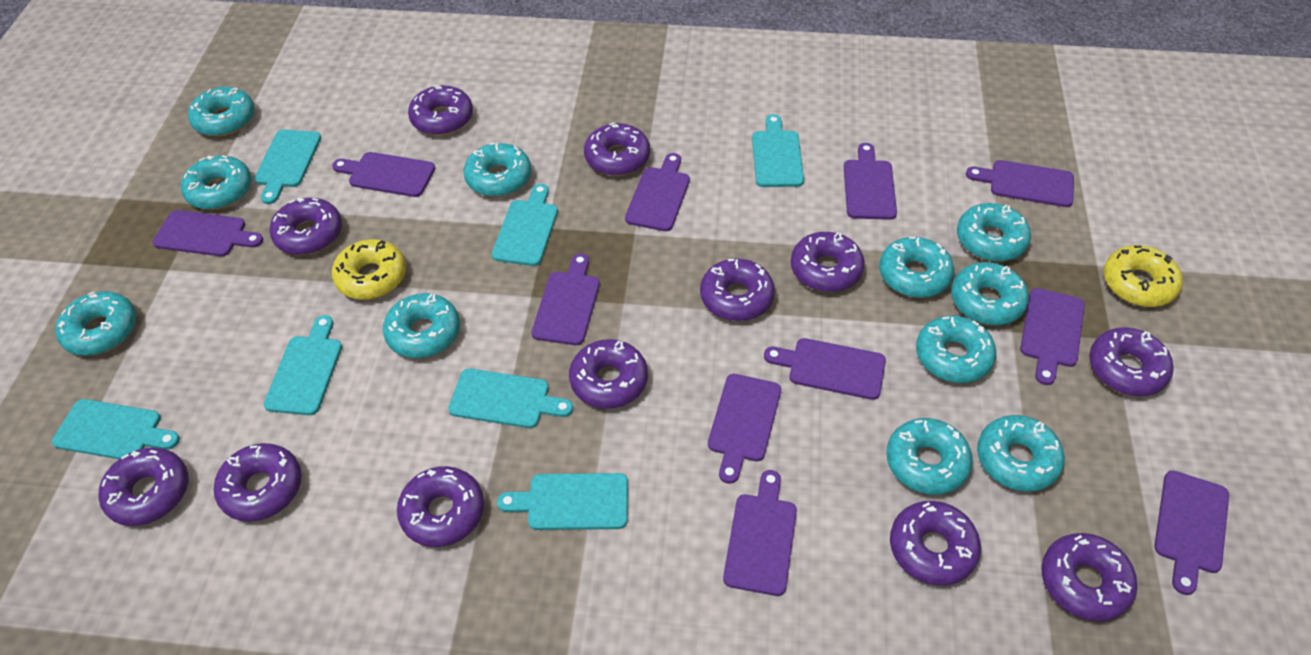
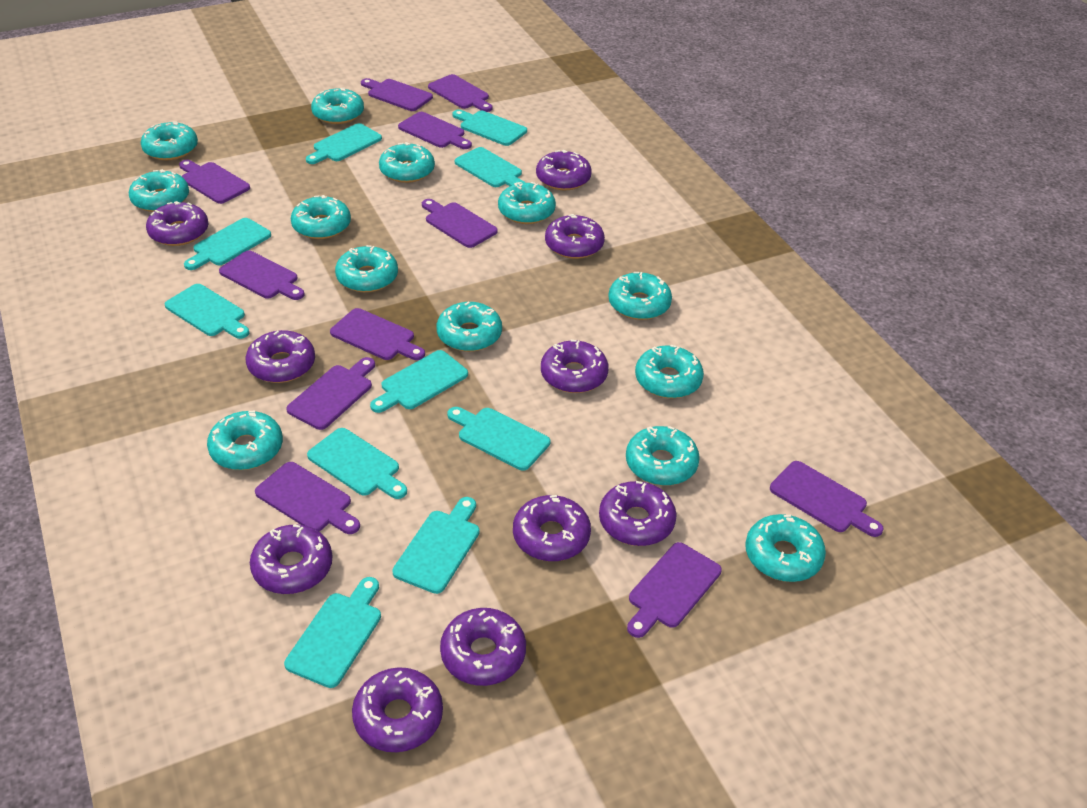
purple donut: [99,447,188,526] [214,443,302,522] [269,198,342,255] [397,466,484,547] [408,84,473,135] [569,339,648,409] [584,122,650,176] [700,259,775,321] [791,232,865,292] [890,501,981,586] [1041,533,1138,621] [1089,327,1174,396] = 12 -> [146,201,208,246] [246,330,315,383] [250,524,332,594] [352,667,443,752] [440,608,526,686] [513,495,591,561] [536,150,592,190] [541,340,609,393] [545,214,605,259] [599,481,677,546] = 10
turquoise cutting board: [52,399,180,459] [254,130,321,204] [263,315,342,415] [448,368,573,428] [492,184,558,266] [497,473,628,530] [752,114,804,187] = 7 -> [165,284,249,339] [184,218,271,270] [284,577,381,688] [306,123,382,164] [307,428,407,499] [370,350,468,413] [392,497,480,594] [447,407,550,471] [452,110,527,146] [455,147,526,187] = 10
turquoise donut: [55,291,137,356] [181,155,252,209] [188,87,255,136] [383,293,460,358] [464,143,532,197] [879,237,954,298] [886,418,973,495] [916,315,996,383] [951,262,1029,325] [957,203,1031,262] [977,415,1065,492] = 11 -> [129,169,189,212] [141,121,198,160] [207,410,283,470] [291,195,351,239] [311,88,364,124] [335,245,398,292] [379,142,435,183] [437,301,502,352] [498,182,556,224] [608,272,672,320] [626,426,700,486] [635,345,704,398] [745,514,826,582] = 13
yellow donut: [332,239,406,300] [1103,245,1183,307] = 2 -> none = 0

